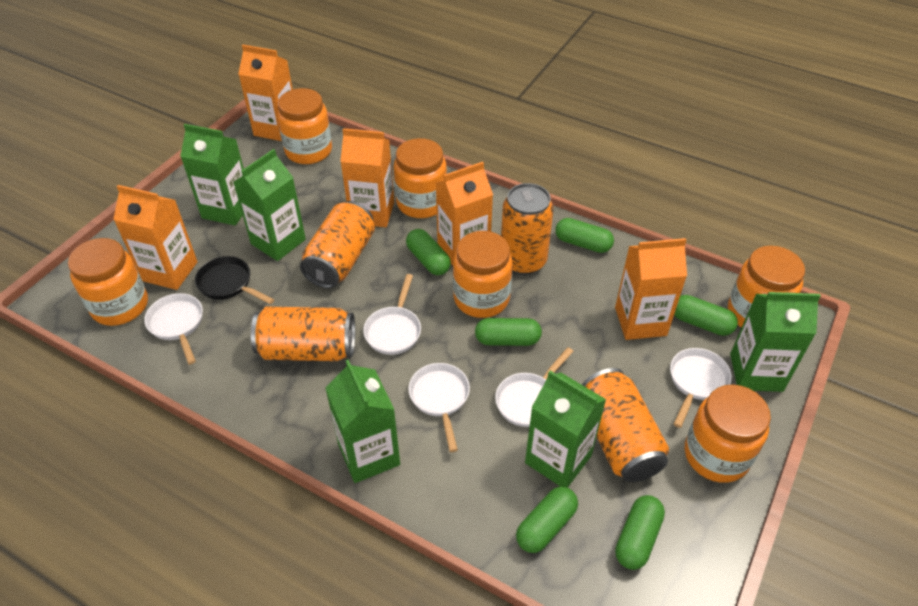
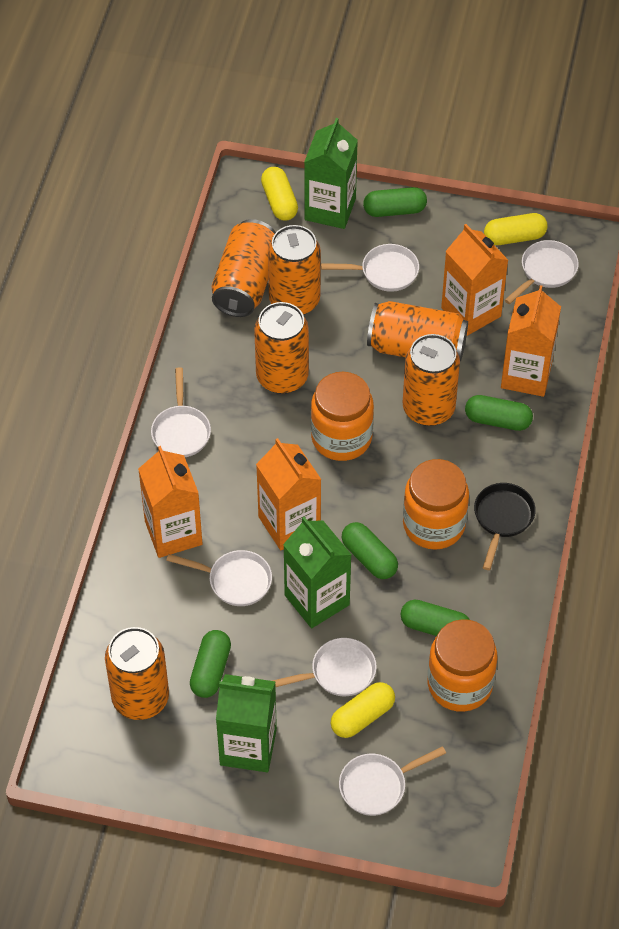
green capsule: [406,229,451,275] [475,318,542,346] [516,487,578,553] [555,218,614,253] [615,495,665,570] [674,295,738,336] = 6 -> [190,630,231,698] [341,522,398,579] [363,187,427,217] [400,600,470,636] [465,395,533,431] = 5
green carton: [180,124,244,226] [233,149,306,261] [326,359,400,483] [525,370,606,488] [730,292,821,392] = 5 -> [216,674,277,772] [283,517,352,628] [304,118,358,229] = 3
orange can: [251,306,355,361] [300,201,375,288] [501,183,554,275] [582,368,669,482] = 4 -> [105,627,169,720] [212,219,276,317] [254,302,309,394] [268,225,321,315] [367,301,468,362] [403,334,460,426] = 6
orange carton: [113,185,198,290] [238,45,293,141] [340,128,394,227] [436,162,493,266] [615,238,687,340] = 5 -> [138,446,203,558] [256,438,322,550] [441,224,508,336] [501,285,561,397] = 4
orange jar: [68,238,148,326] [277,88,332,164] [393,138,447,218] [453,231,513,318] [685,385,771,483] [728,246,805,328] = 6 -> [311,372,374,461] [403,459,469,550] [428,619,497,712] = 3
white pan: [144,293,203,365] [363,274,421,355] [408,363,470,452] [495,347,574,427] [670,348,732,428] = 5 -> [151,367,211,457] [166,550,272,606] [272,638,377,696] [321,244,419,292] [339,746,446,816] [505,240,579,304] = 6
yellow capsule: none = 0 -> [261,167,298,221] [331,682,395,738] [484,213,548,245] = 3

